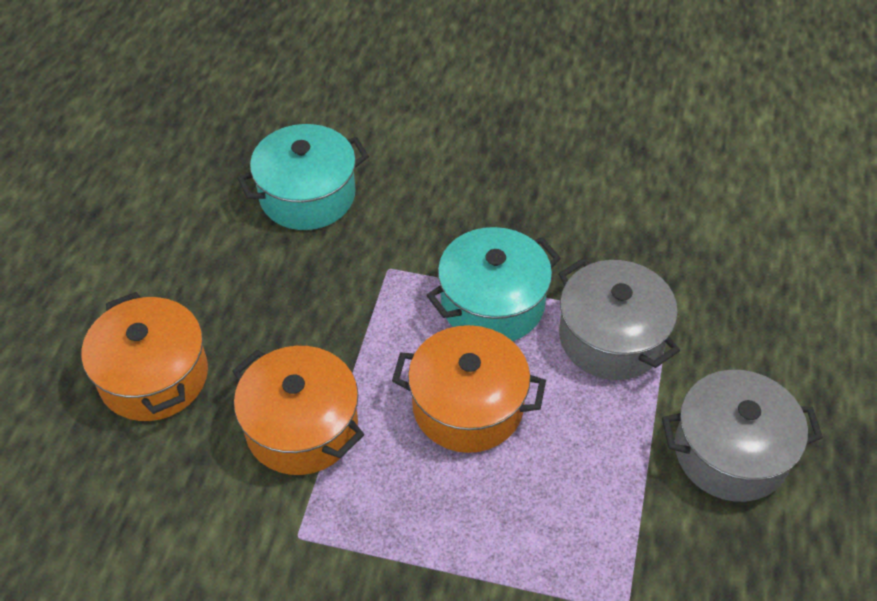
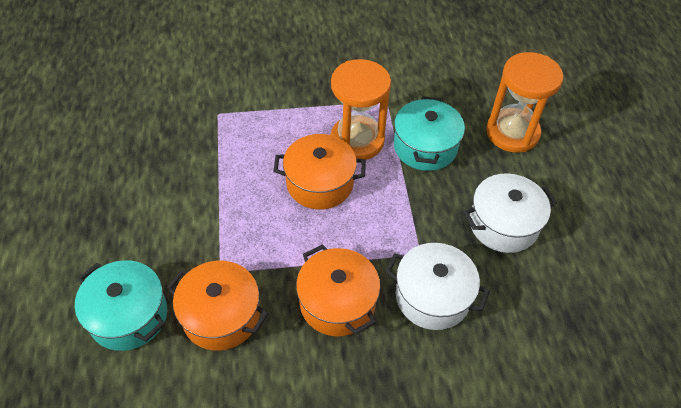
grey pot: [559,258,680,380] [662,370,823,502] = 2 -> none = 0
orange hourglass: none = 0 -> [330,59,391,160] [486,52,563,153] = 2
white pot: none = 0 -> [385,243,490,330] [463,173,557,253] = 2

